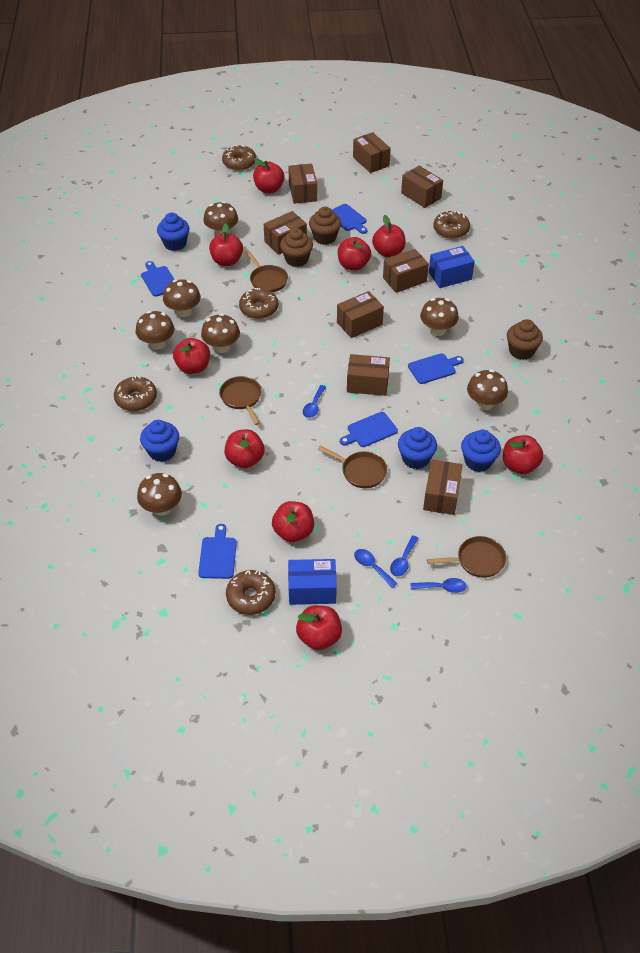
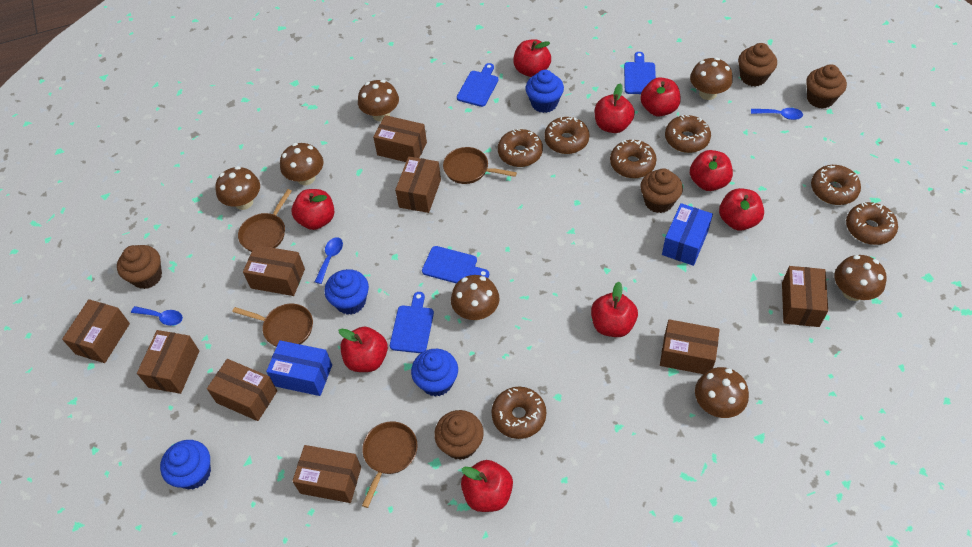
blue cutting board: [141,261,175,297] [198,524,237,579] [332,204,368,234] [340,412,398,447] [408,353,464,384] = 5 -> [390,292,434,353] [422,246,489,283] [457,63,498,107] [624,52,656,94] = 4
blue spoon: [303,385,326,418] [354,549,398,588] [390,535,419,577] [411,578,467,593] = 4 -> [131,306,183,326] [315,237,343,284] [751,108,803,120] = 3
brown box: [264,211,307,255] [288,164,317,204] [337,291,384,338] [347,354,390,396] [353,132,391,173] [383,249,429,293] [401,165,443,208] [423,459,463,515] = 8 -> [62,299,130,363] [137,330,199,394] [207,359,277,421] [243,245,305,296] [292,445,361,503] [373,115,427,162] [395,157,441,213] [660,319,720,374] [782,266,828,327] = 9
brown cupcake: [280,228,313,267] [309,207,341,245] [507,319,543,360] = 3 -> [117,245,162,289] [434,410,484,460] [640,168,683,213] [738,43,777,87] [806,64,847,109] = 5
brown donut: [114,376,157,411] [222,145,256,171] [226,570,275,615] [239,288,278,319] [433,211,470,239] = 5 -> [492,386,546,439] [498,129,543,167] [544,117,589,154] [610,139,657,178] [665,115,711,153] [811,165,861,205] [846,202,898,245] = 7

